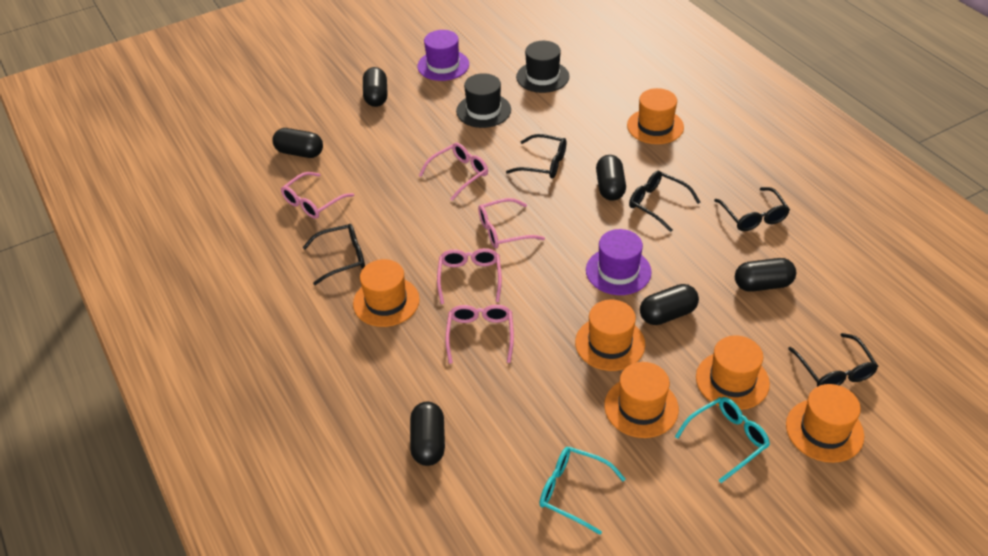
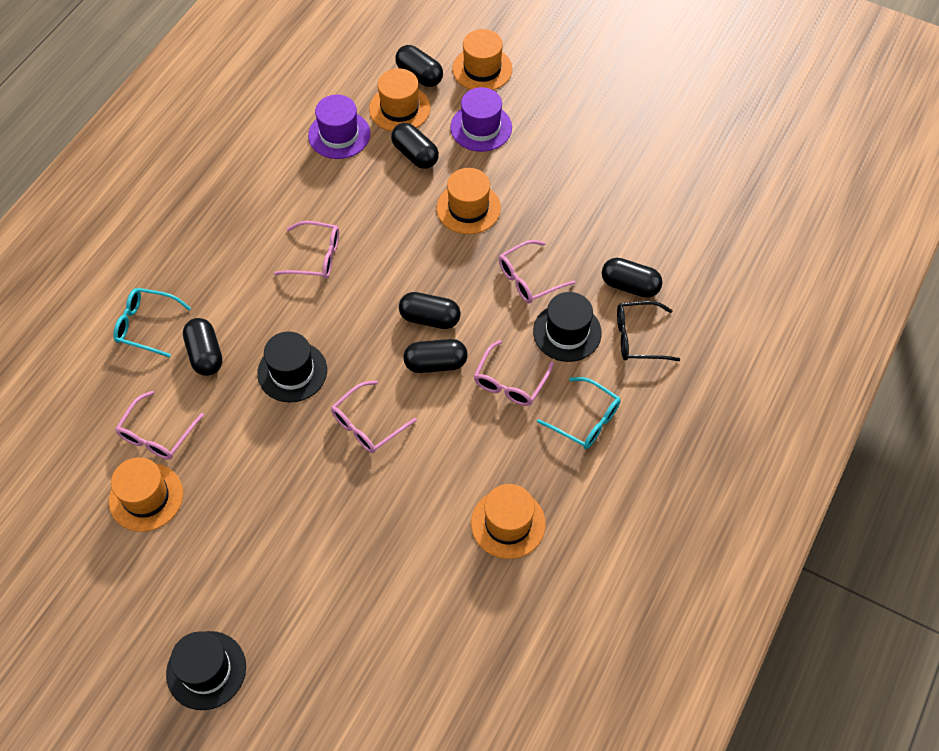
black glasses: [303,224,365,285] [506,134,567,178] [629,171,700,232] [714,187,790,231] [788,333,878,387] = 5 -> [617,301,680,361] = 1
black hat: [456,73,511,128] [516,41,569,93] = 2 -> [166,631,246,710] [257,331,327,403] [533,292,602,362] = 3
orange hat: [353,259,420,327] [575,300,645,371] [604,362,679,438] [627,88,684,144] [696,335,770,410] [786,384,864,463] = 6 -> [109,457,183,532] [369,68,430,132] [436,168,501,234] [452,29,512,90] [471,484,546,559] = 5

